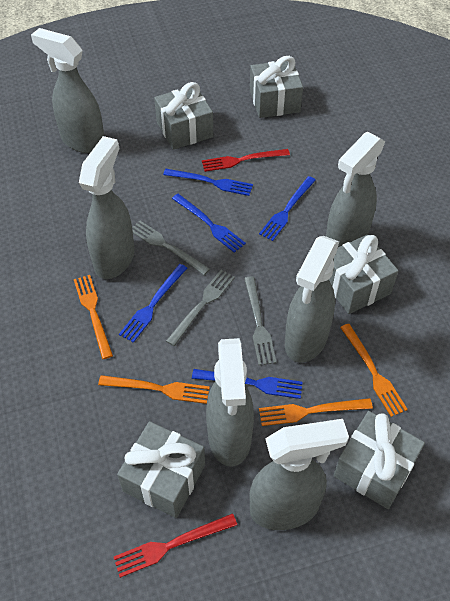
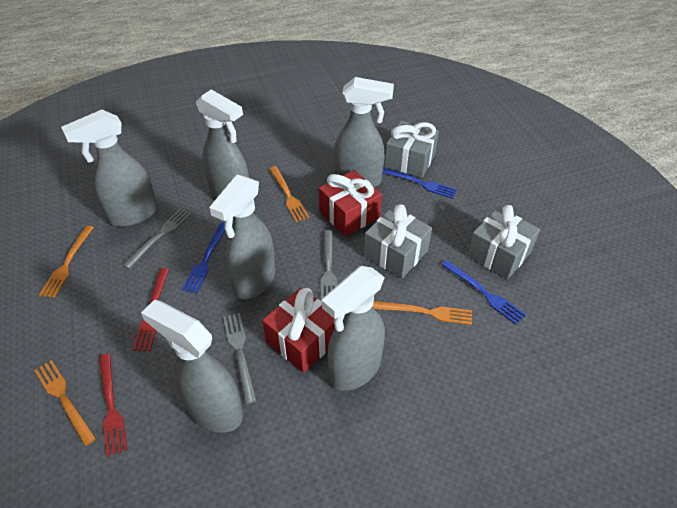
blue fork: [119,264,187,343] [163,169,253,196] [172,194,246,253] [192,369,303,399] [259,176,316,241] = 5 -> [182,223,225,293] [383,168,457,198] [442,260,526,325] = 3
grey gift: [117,421,205,518] [154,82,213,150] [250,56,303,118] [329,235,399,314] [333,411,425,509] = 5 -> [364,204,432,279] [385,121,439,178] [467,205,540,279] = 3
red gift: none = 0 -> [262,288,335,373] [319,170,382,236] = 2

